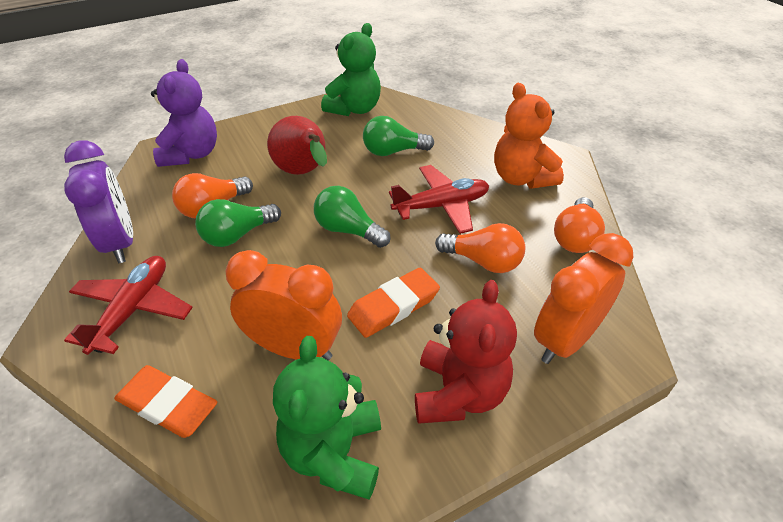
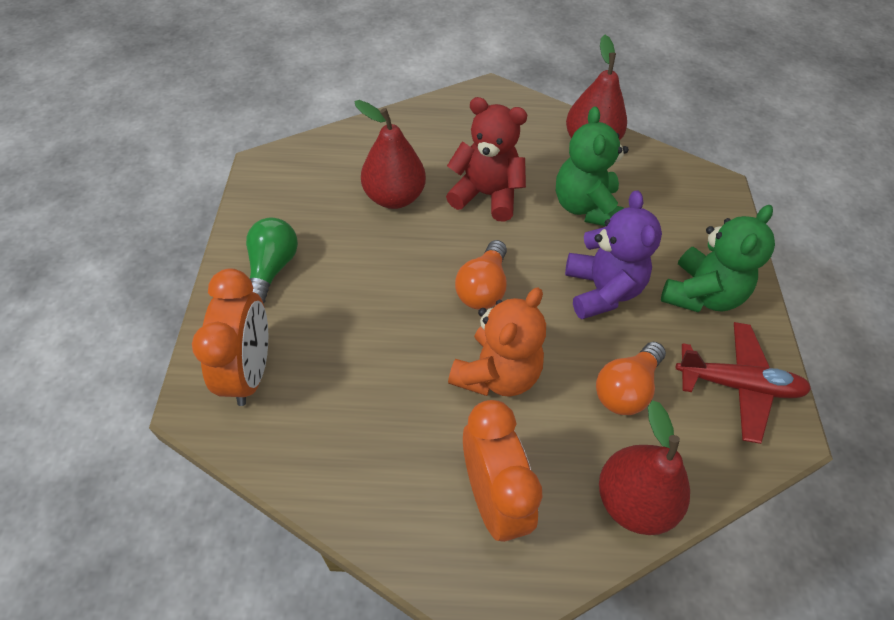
green light bulb: [195,199,281,247] [314,186,391,248] [363,116,434,156] = 3 -> [246,217,298,304] = 1
orange eraser: [114,365,217,438] [347,268,440,338] = 2 -> none = 0
orange light bulb: [172,173,253,218] [435,223,525,273] [554,197,605,253] = 3 -> [455,240,507,310] [596,342,666,415] = 2
purple clock: [64,140,133,263] = 1 -> none = 0
red pear: [267,116,327,175] = 1 -> [354,100,426,209] [566,35,627,141] [599,400,690,535] = 3
red plane: [64,256,193,355] [389,165,489,234] = 2 -> [676,322,811,444] = 1

